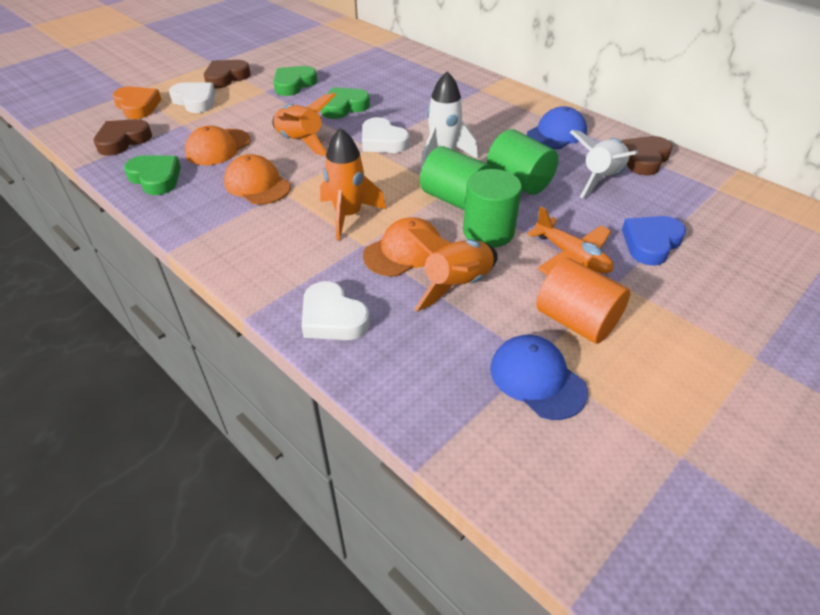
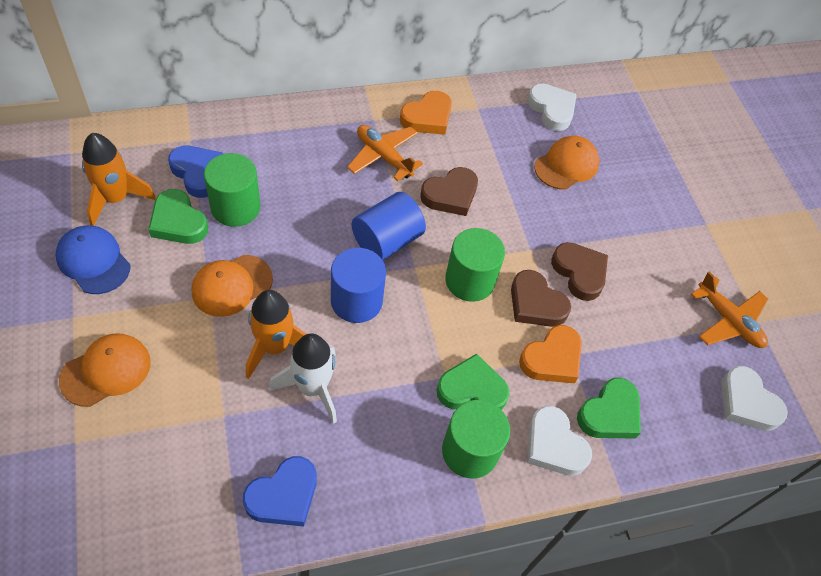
blue cap: [490,335,588,420] [527,106,587,149] = 2 -> [55,225,131,294] = 1
blue cylinder: none = 0 -> [331,248,386,323] [352,192,426,260] = 2
blue heart: [622,216,686,266] = 1 -> [168,146,223,198] [243,456,317,527] = 2
orange cylinder: [536,258,630,344] = 1 -> none = 0
orange heart: [112,86,161,119] = 1 -> [400,91,452,135] [519,325,582,384] = 2
orange plane: [527,206,613,276] = 1 -> [347,125,423,181] [691,272,768,348] = 2
orange rocket: [272,93,336,157] [320,128,386,241] [405,229,498,312] = 3 -> [82,133,156,226] [246,290,306,379] = 2
white rocket: [421,71,478,169] [570,130,638,199] = 2 -> [269,333,337,424] = 1

